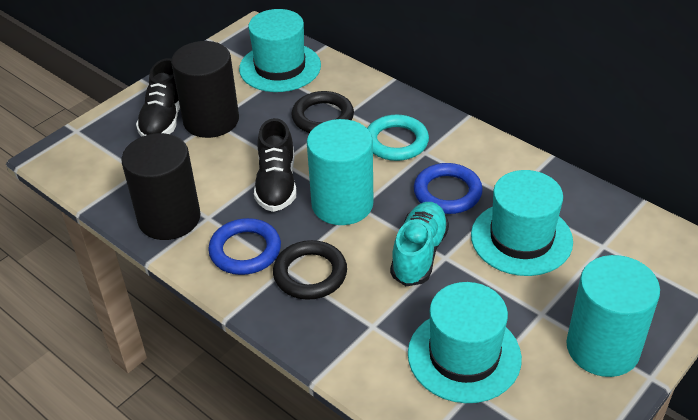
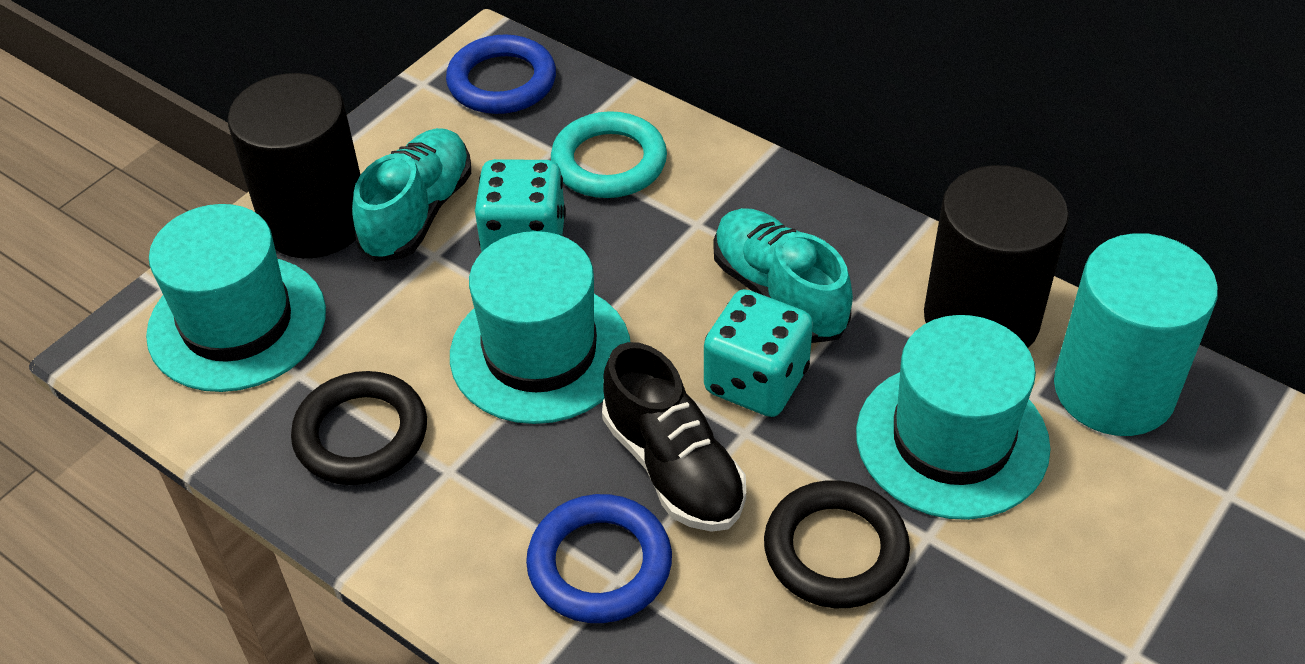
black shoe: [136,58,180,137] [254,118,297,212] = 2 -> [602,342,746,532] = 1
turquoise cylinder: [307,119,374,225] [566,255,660,377] = 2 -> [1054,233,1218,436] = 1
turquoise dice: none = 0 -> [475,159,566,252] [704,289,813,417] = 2
turquoise shoe: [390,202,449,286] = 1 -> [352,128,471,262] [714,208,853,343] = 2

